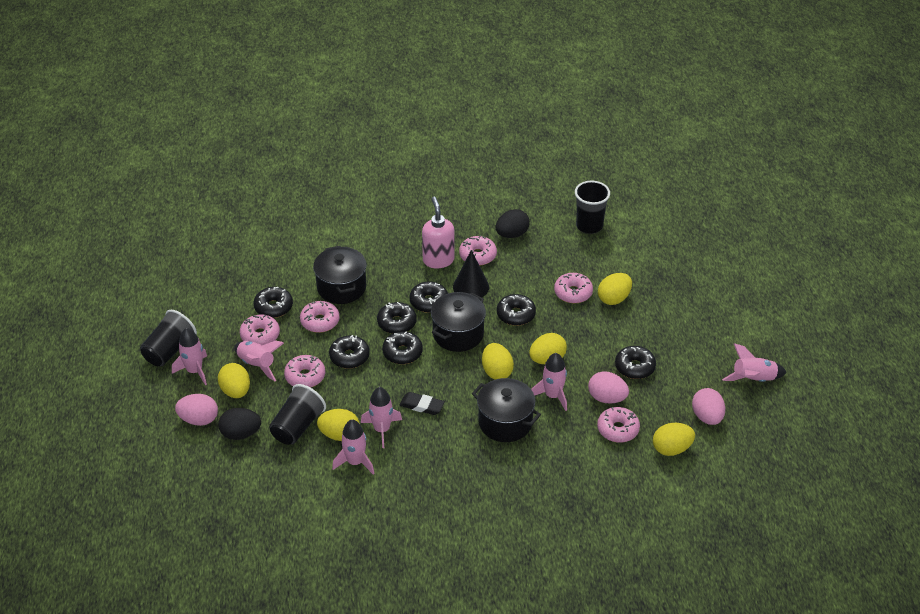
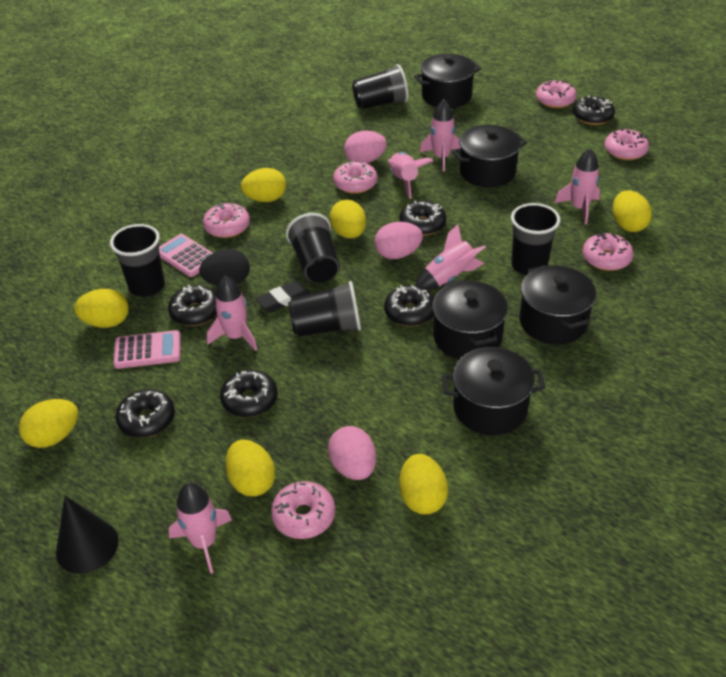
black cup: [140,310,197,367] [269,384,326,445] [575,181,610,234] = 3 -> [110,224,165,297] [286,213,340,283] [288,281,361,336] [352,64,408,109] [511,203,560,275] = 5
black donut: [253,287,293,318] [329,335,370,369] [377,302,417,334] [382,332,423,364] [409,281,448,313] [497,294,536,326] [615,346,656,379] = 7 -> [116,389,175,438] [168,285,217,326] [220,370,278,417] [384,285,434,326] [399,201,446,236] [573,95,615,125] = 6
black egg: [218,408,261,440] [496,209,530,238] = 2 -> [199,249,250,286] = 1
black pot: [313,246,367,304] [431,292,486,352] [472,378,541,442] = 3 -> [414,54,481,108] [432,279,508,359] [442,347,546,435] [452,125,527,187] [519,265,596,344] = 5
pink calculator: none = 0 -> [113,330,180,369] [159,234,213,277] = 2
pink soap dispenser: [422,197,455,268] = 1 -> none = 0
yellow egg: [218,363,250,398] [317,409,360,441] [482,343,514,380] [529,333,567,364] [598,273,632,305] [653,423,695,456] = 6 -> [19,399,78,448] [74,289,129,328] [225,440,275,497] [241,168,286,202] [330,200,366,239] [399,454,448,515] [613,190,652,232] = 7

